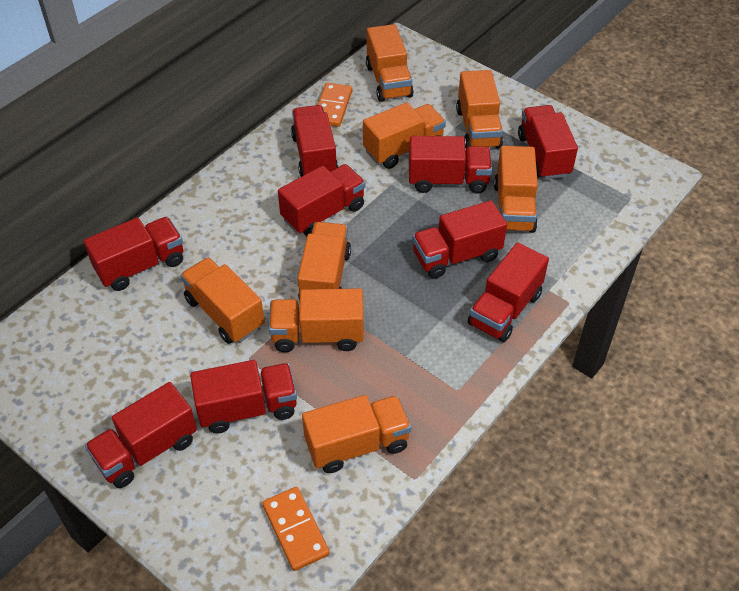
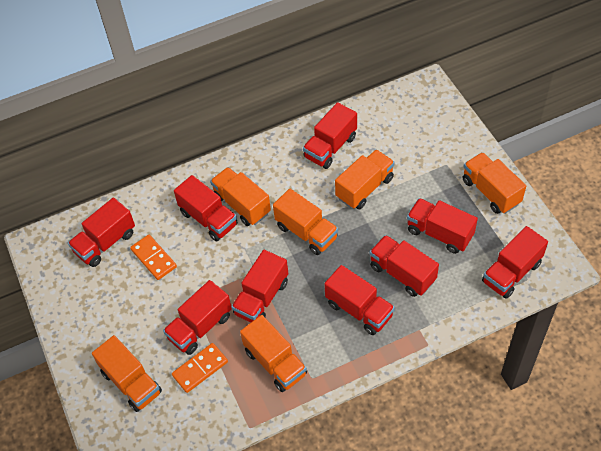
orange truck: [180,257,265,344] [269,288,364,352] [298,222,351,300] [302,395,411,473] [363,103,446,169] [366,24,414,102] [456,70,503,148] [494,146,538,233] = 8 -> [92,335,162,412] [210,167,271,226] [240,315,307,392] [273,189,338,255] [335,150,394,209] [463,152,526,214] = 6

